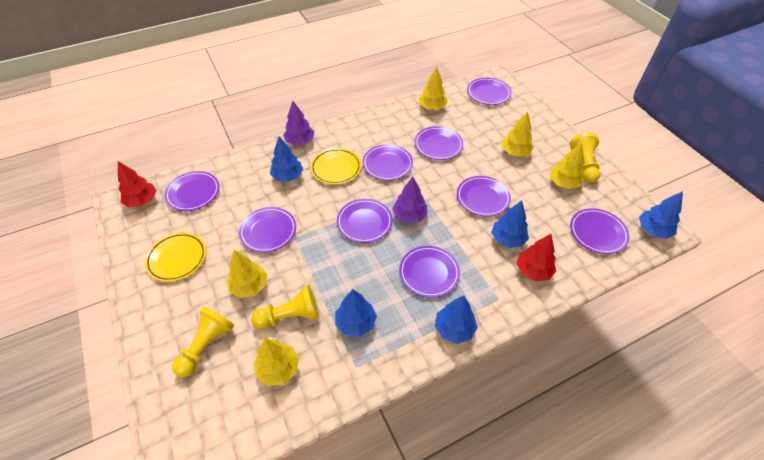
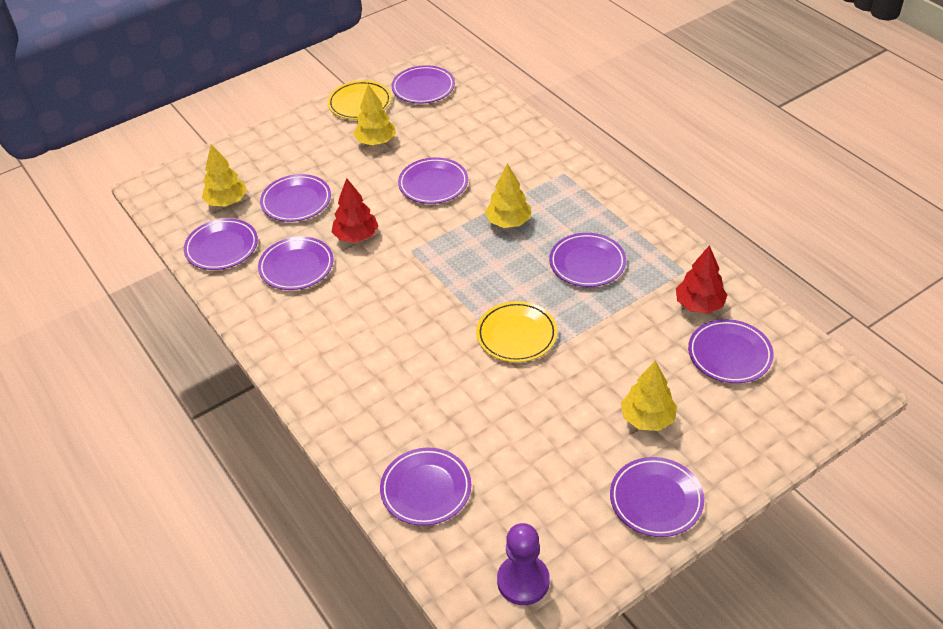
blue tree: [270,136,303,182] [335,289,377,337] [435,295,478,344] [491,200,529,248] [639,191,683,239] = 5 -> none = 0
purple pawn: none = 0 -> [497,523,550,605] = 1
purple tree: [283,101,314,145] [392,176,427,223] = 2 -> none = 0
yellow pawn: [172,307,234,377] [251,285,319,329] [570,133,600,183] = 3 -> none = 0
yellow tree: [227,250,267,298] [254,339,299,386] [419,67,448,110] [502,111,534,157] [550,143,584,189] = 5 -> [202,144,247,207] [353,84,396,146] [485,163,531,228] [621,361,677,431] = 4

